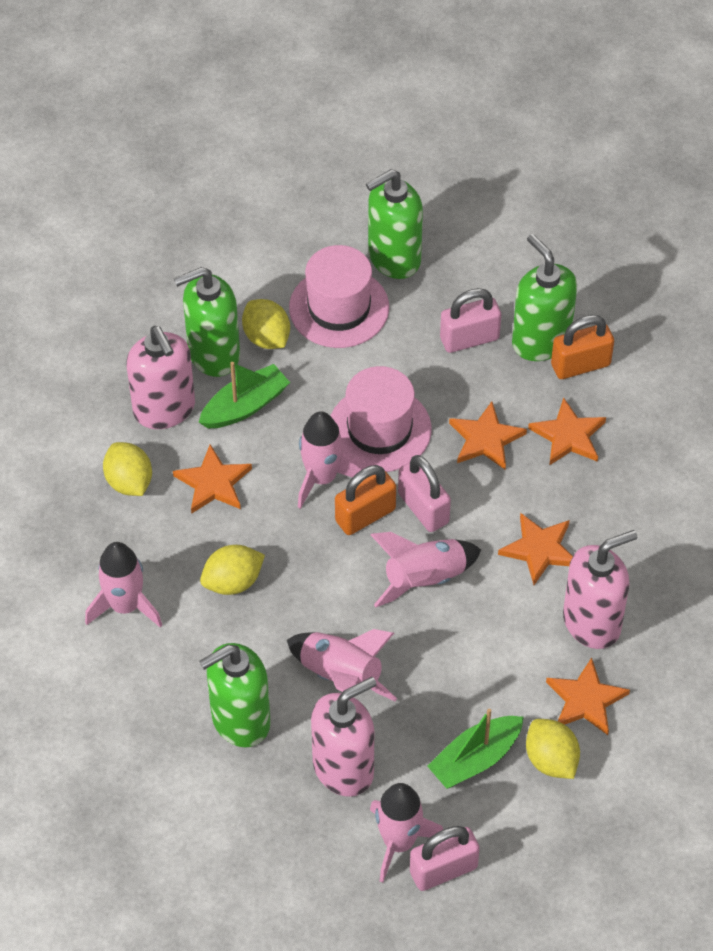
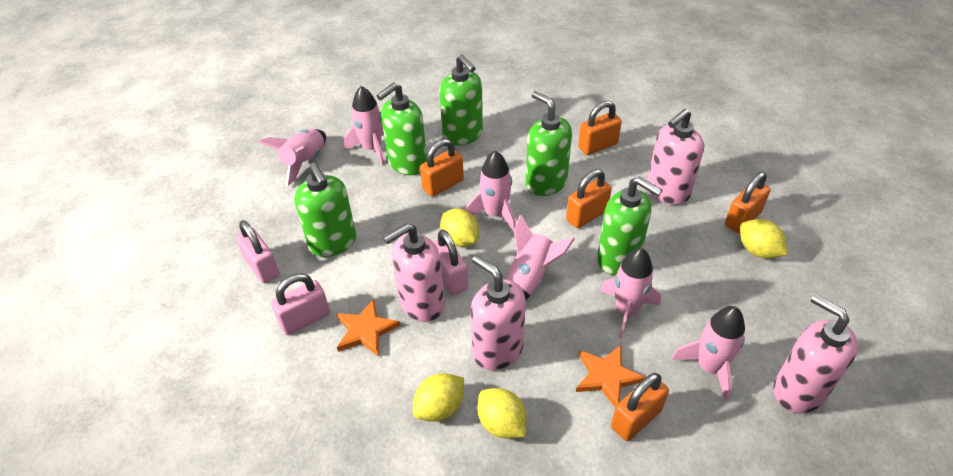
green boat: [199,362,290,428] [427,708,524,789] = 2 -> none = 0
green soap dispenser: [174,267,240,377] [199,643,270,747] [366,169,423,279] [512,234,577,361] = 4 -> [294,163,356,257] [376,82,427,175] [439,54,483,145] [526,91,572,196] [597,176,662,275] = 5
orange padlock: [335,465,396,535] [551,315,614,379] = 2 -> [420,139,464,196] [566,169,612,228] [578,101,622,155] [611,373,669,441] [725,172,771,233] = 5
orange star: [173,444,252,514] [449,402,527,470] [498,513,573,585] [528,397,606,466] [546,658,630,735] = 5 -> [336,299,401,357] [576,345,646,407] = 2
pink hat: [289,245,389,348] [330,366,432,472] = 2 -> none = 0
pink rocket: [85,542,162,628] [287,629,397,701] [298,411,362,509] [370,532,481,607] [370,783,443,883] = 5 -> [258,129,326,186] [344,86,385,165] [466,151,516,231] [506,214,575,300] [600,248,661,339] [672,306,745,400] = 6
pink soap dispenser: [126,326,195,429] [311,677,376,797] [563,530,637,649] = 3 -> [383,223,445,322] [470,255,526,370] [647,109,704,205] [773,294,858,413] = 4

